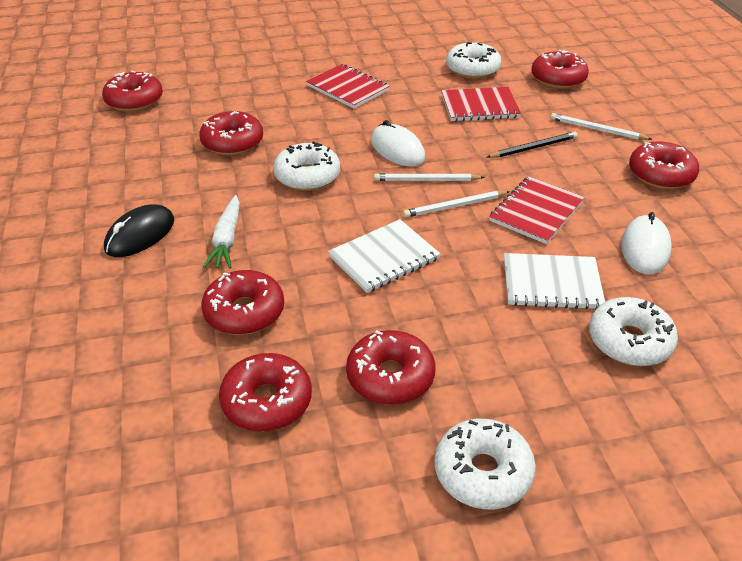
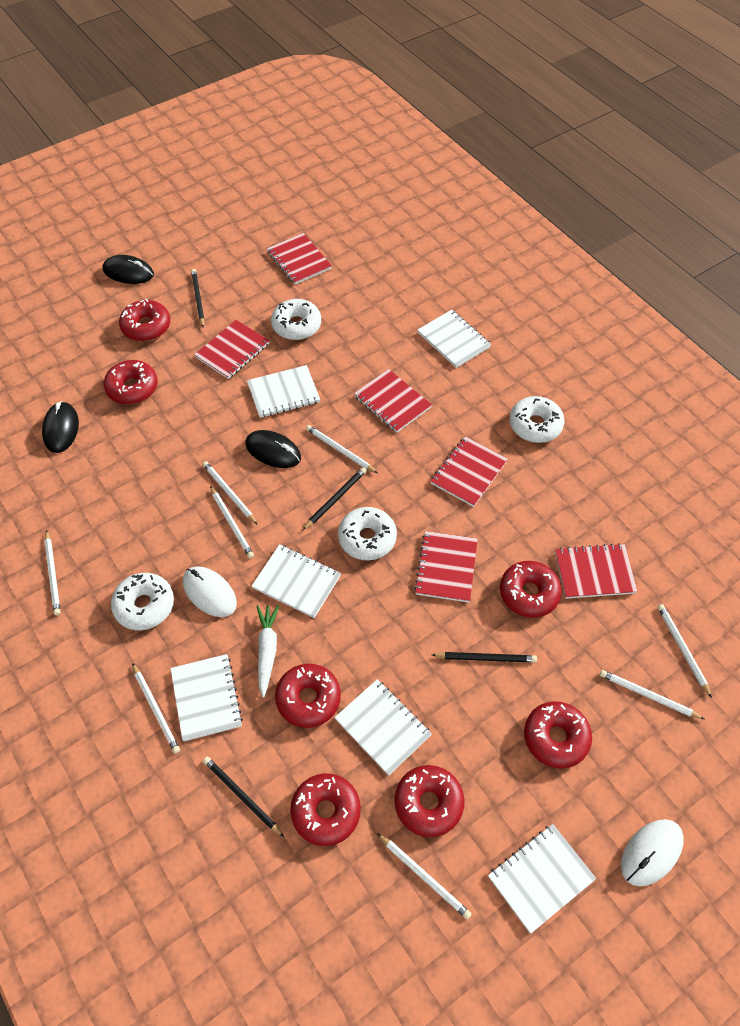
black mouse: [104,204,174,257] = 1 -> [42,401,79,453] [103,255,154,284] [245,430,301,468] = 3
black pencil: [487,131,578,158] = 1 -> [191,269,205,327] [203,757,284,837] [303,467,367,530] [432,652,537,662] = 4
red notebook: [306,64,390,108] [441,87,521,121] [489,176,585,244] = 3 -> [194,320,270,379] [267,233,332,285] [354,369,432,433] [414,531,478,602] [431,437,508,507] [555,543,637,599] = 6
white notebook: [328,219,440,293] [504,253,605,309] = 2 -> [170,654,243,741] [247,365,320,418] [252,544,341,618] [334,679,432,776] [418,310,491,368] [488,824,596,934] = 6
white pencil: [374,173,485,181] [403,191,510,218] [551,113,652,140] = 3 -> [44,530,61,615] [132,663,180,754] [203,461,258,525] [210,486,254,558] [306,425,377,473] [377,833,472,919] [600,670,704,719] [658,604,712,698] = 8

